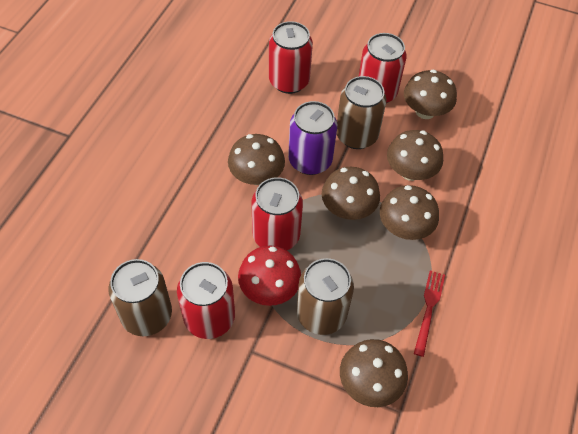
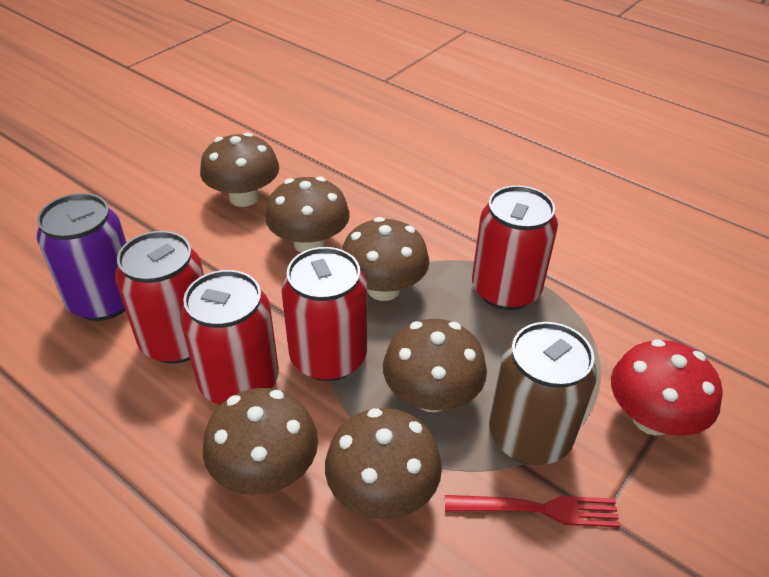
brown can: [108,259,172,336] [296,258,354,335] [336,76,386,149] = 3 -> [489,322,597,465] = 1

